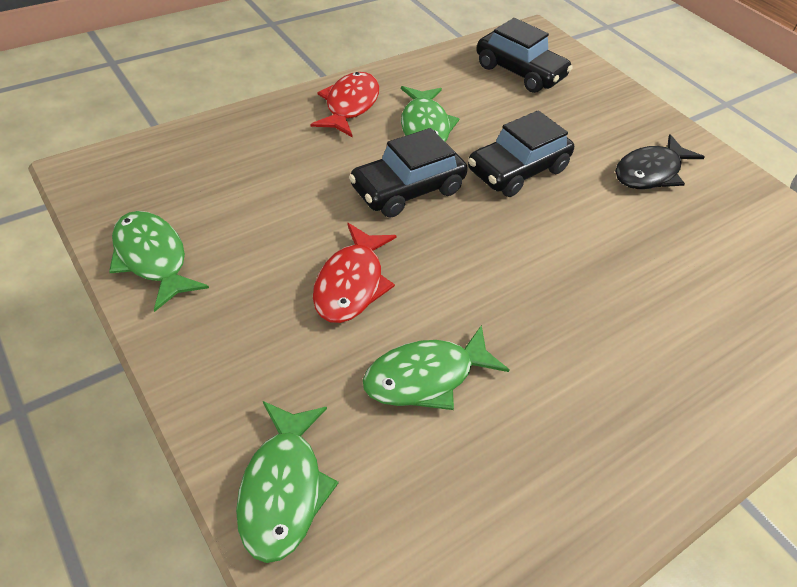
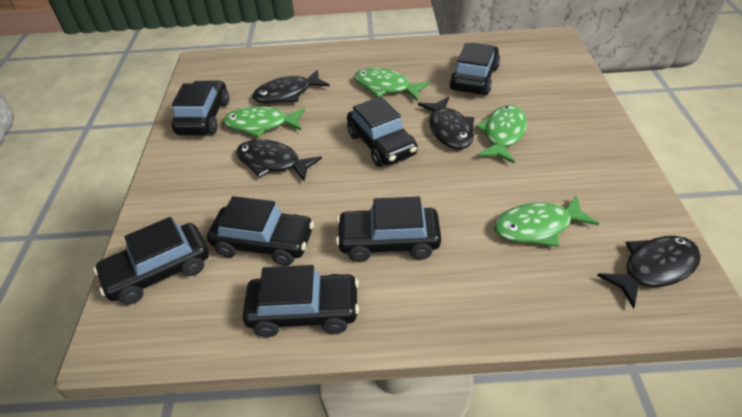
black car: [349,128,468,218] [468,110,574,197] [476,18,573,93] = 3 -> [93,217,209,305] [172,80,229,135] [207,196,314,266] [242,265,359,337] [336,196,441,262] [347,96,418,167] [449,43,500,95] = 7
black fish: [615,134,704,189] = 1 -> [236,139,322,181] [252,70,330,103] [418,97,474,149] [597,236,701,309] = 4
red fish: [311,72,379,137] [313,223,397,323] = 2 -> none = 0

